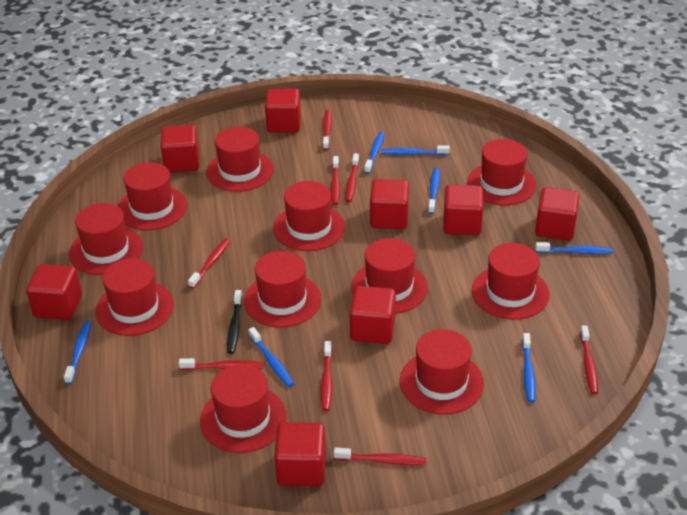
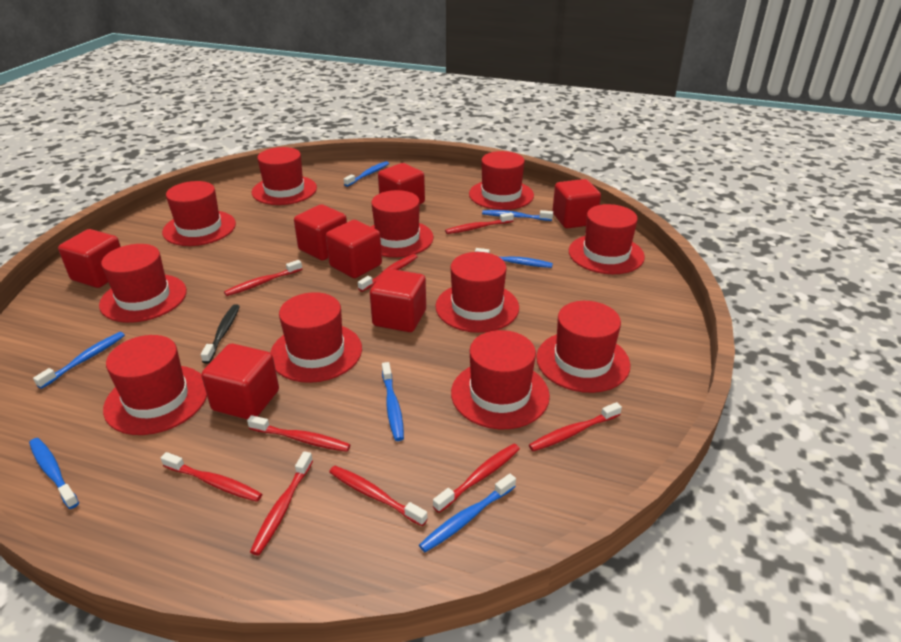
red cube: [26,264,82,320] [161,125,199,172] [265,89,301,133] [274,422,326,486] [350,286,396,344] [370,179,409,229] [443,185,483,235] [535,187,579,241] = 8 -> [58,229,121,288] [201,344,279,420] [294,204,347,261] [326,220,382,278] [370,269,426,332] [378,163,425,204] [552,179,601,229] = 7
red toothbrush: [179,358,264,370] [188,238,230,289] [321,341,332,411] [323,110,332,150] [331,156,340,205] [334,447,426,465] [345,153,359,202] [580,326,598,395] = 8 -> [161,452,262,502] [224,260,302,296] [247,415,350,452] [250,451,313,556] [329,466,427,526] [358,254,418,292] [433,444,520,513] [445,212,514,234] [529,402,622,452] = 9

